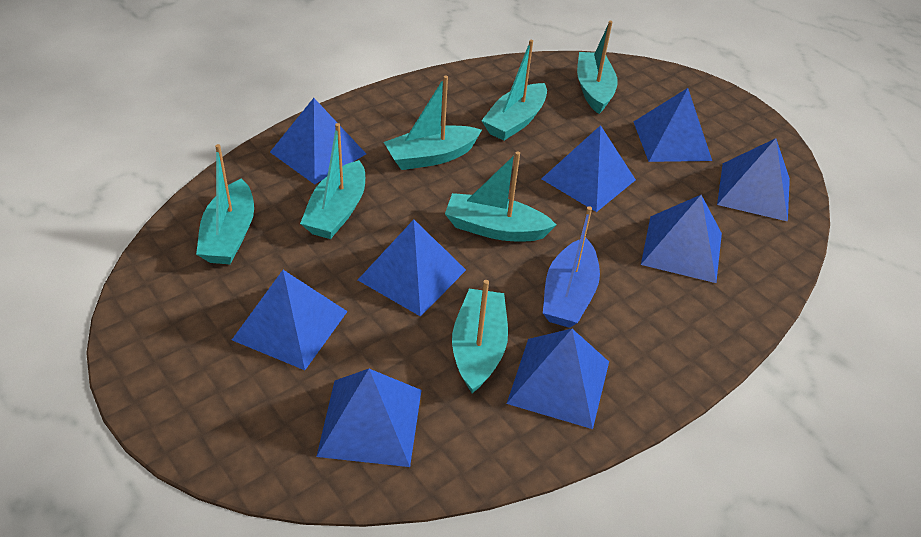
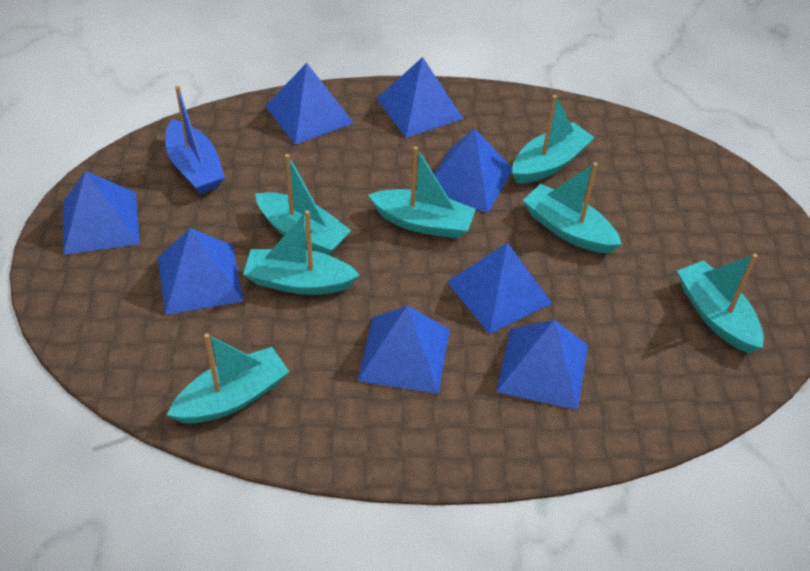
blue pyramid: [232,270,348,370] [270,98,366,185] [316,369,421,467] [358,219,466,317] [507,329,609,429] [541,125,636,212] [634,88,712,162] [641,195,722,283] [717,138,790,221] = 9 -> [63,171,140,255] [158,228,243,315] [266,63,354,145] [358,306,450,394] [376,57,464,138] [434,128,513,213] [447,242,553,334] [496,320,588,410] = 8

